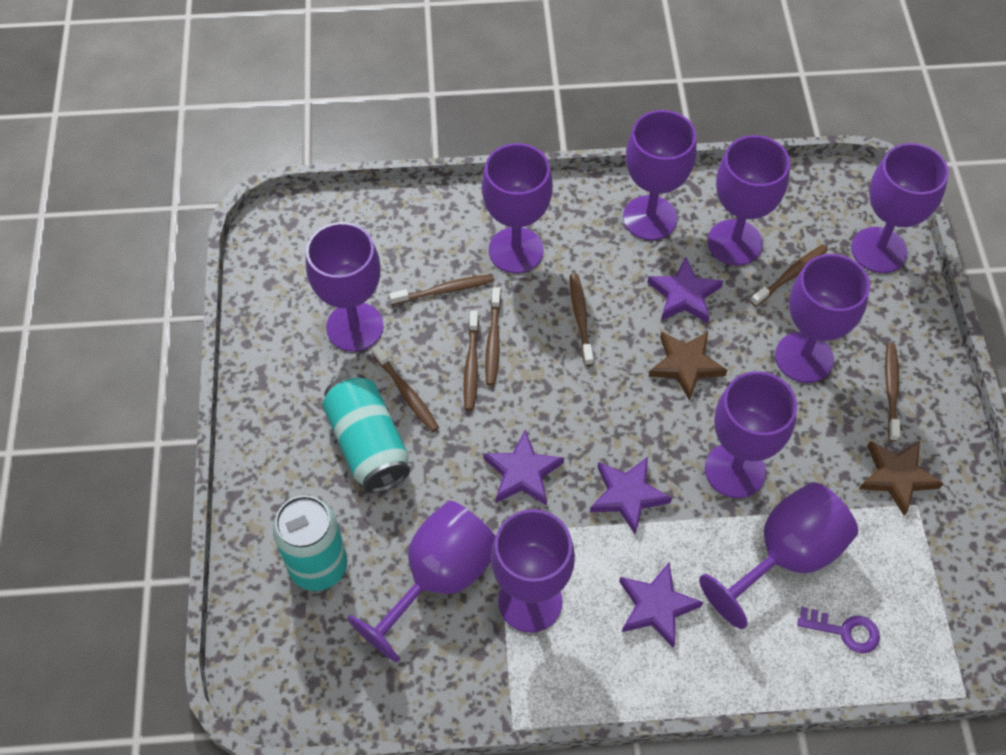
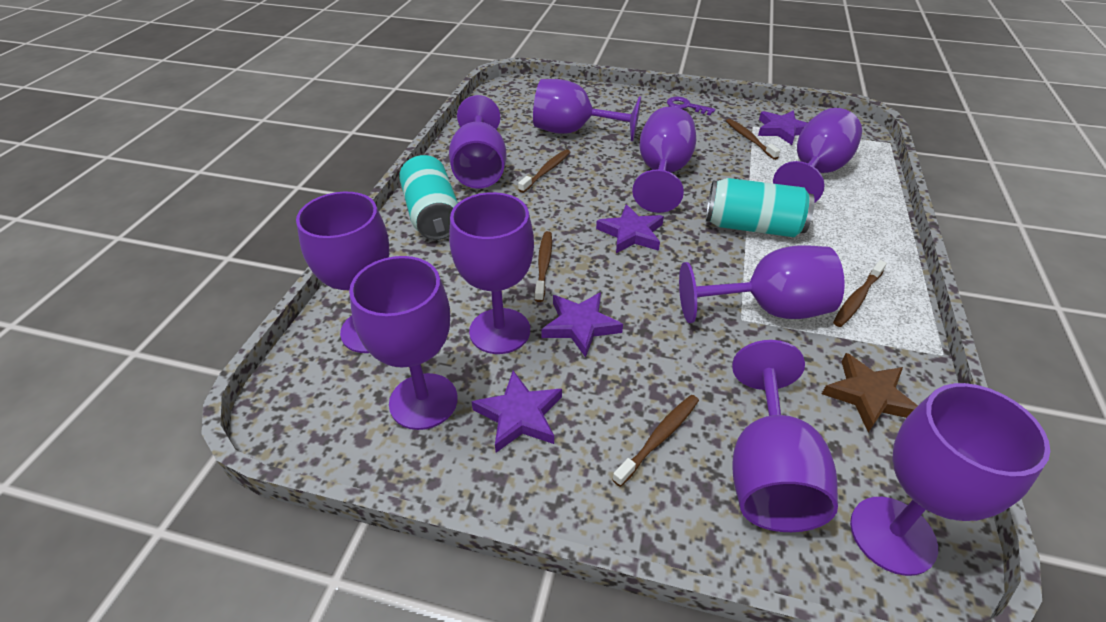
brown star: [648,332,727,401] [859,441,944,516] = 2 -> [822,353,918,432] = 1
brown toothbrush: [372,345,439,432] [389,274,494,305] [464,310,479,411] [485,287,501,386] [570,273,594,366] [750,244,828,307] [885,343,900,442] = 7 -> [518,149,570,193] [535,231,552,302] [612,395,699,487] [726,119,780,160] [833,260,887,327] = 5

